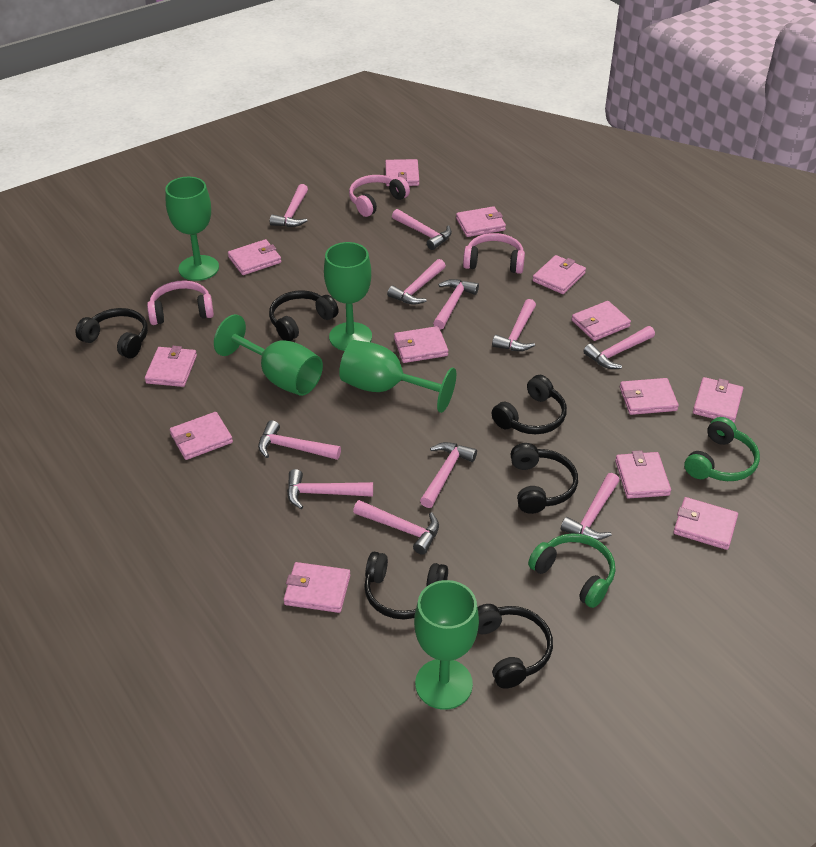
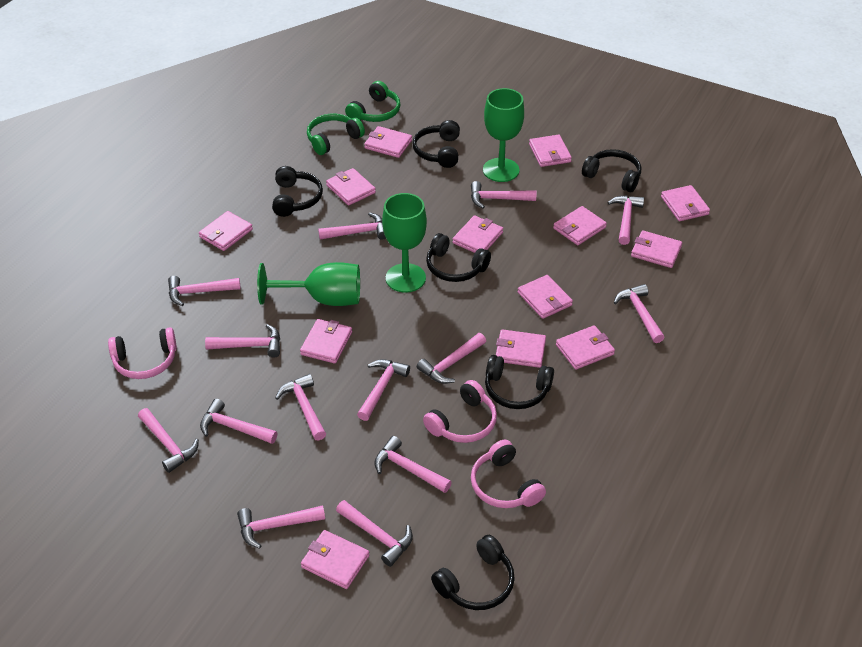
green goblet: [165,177,219,281] [214,314,323,396] [324,242,372,351] [339,340,456,413] [414,580,479,710] = 5 -> [257,262,360,306] [382,193,427,293] [483,88,524,182] = 3
pink hammer: [258,420,341,460] [270,184,308,227] [287,469,373,509] [353,500,439,555] [387,259,446,305] [392,209,452,250] [420,442,477,508] [433,279,479,330] [492,299,536,351] [561,473,620,540] [583,326,655,369] = 11 -> [138,408,199,473] [168,276,241,306] [200,399,277,444] [205,324,280,358] [237,505,325,549] [275,374,326,441] [318,212,386,240] [336,500,413,567] [357,359,410,421] [374,436,452,493] [417,333,486,384] [471,181,536,209] [607,196,644,245] [614,284,665,343] = 14

